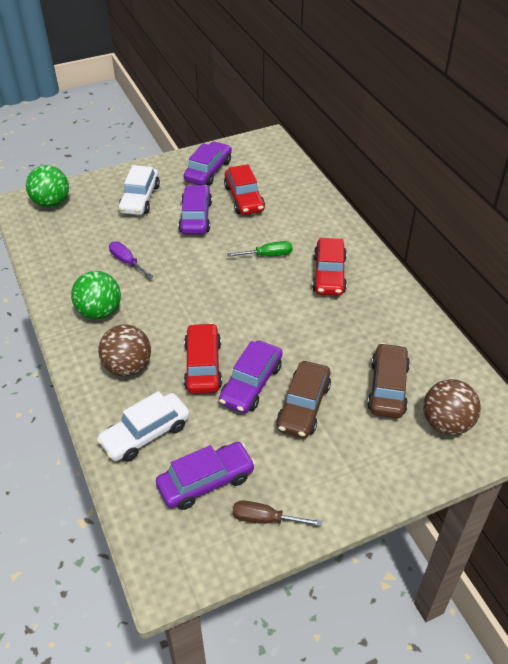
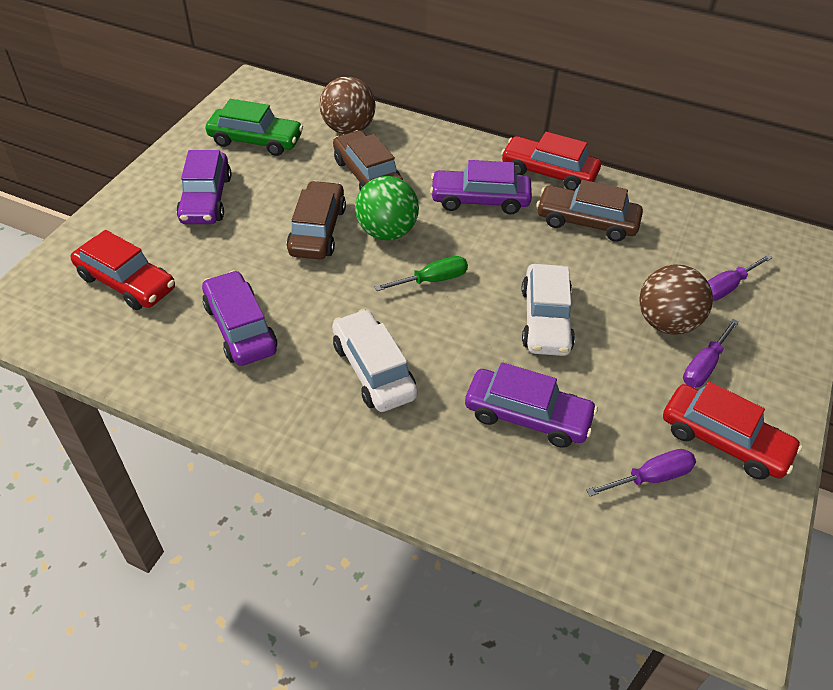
brown car: [276,361,331,438] [367,343,410,418] = 2 -> [287,181,346,260] [333,130,403,190] [536,180,643,242] = 3
brown screwdriver: [232,500,322,526] = 1 -> none = 0
green ball: [26,165,69,208] [71,271,121,319] = 2 -> [355,176,419,241] = 1
green car: none = 0 -> [206,99,303,156] = 1
purple screwdriver: [109,241,154,279] = 1 -> [586,449,696,496] [683,319,739,388] [708,254,772,301] = 3

